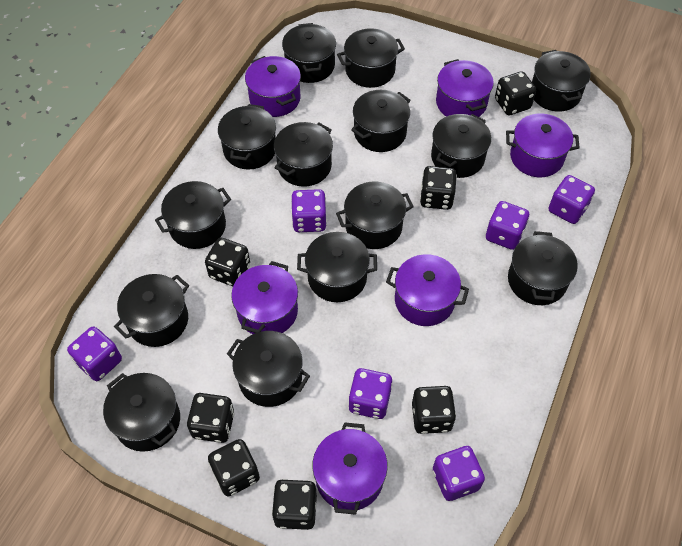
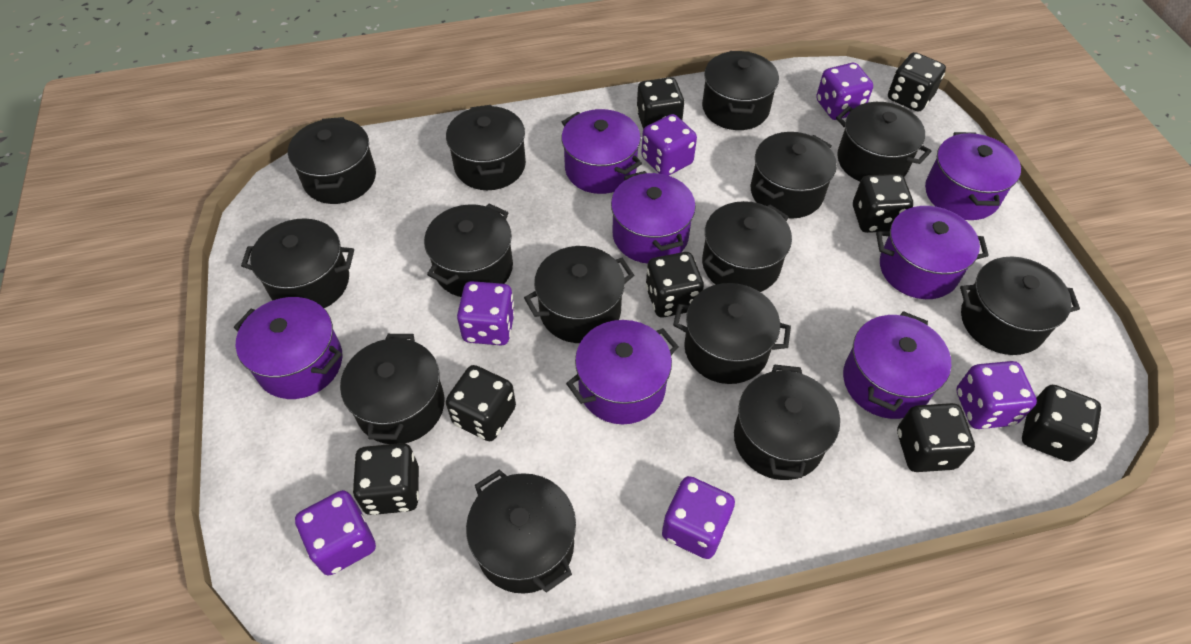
black dice: [187,393,235,443] [205,237,250,287] [208,439,260,496] [272,479,317,530] [412,386,456,434] [420,166,457,210] [495,71,536,115] = 7 -> [353,443,419,515] [446,365,516,441] [636,77,685,129] [646,252,704,318] [853,174,913,233] [888,52,946,112] [897,403,975,472] [1022,385,1101,462] = 8
purple pot: [231,261,298,334] [245,56,301,117] [312,422,388,515] [386,254,469,326] [436,59,494,117] [506,114,580,177] = 6 -> [234,297,342,399] [561,109,642,194] [566,320,679,425] [611,171,696,263] [843,311,951,419] [876,206,989,299] [925,132,1021,220] = 7

